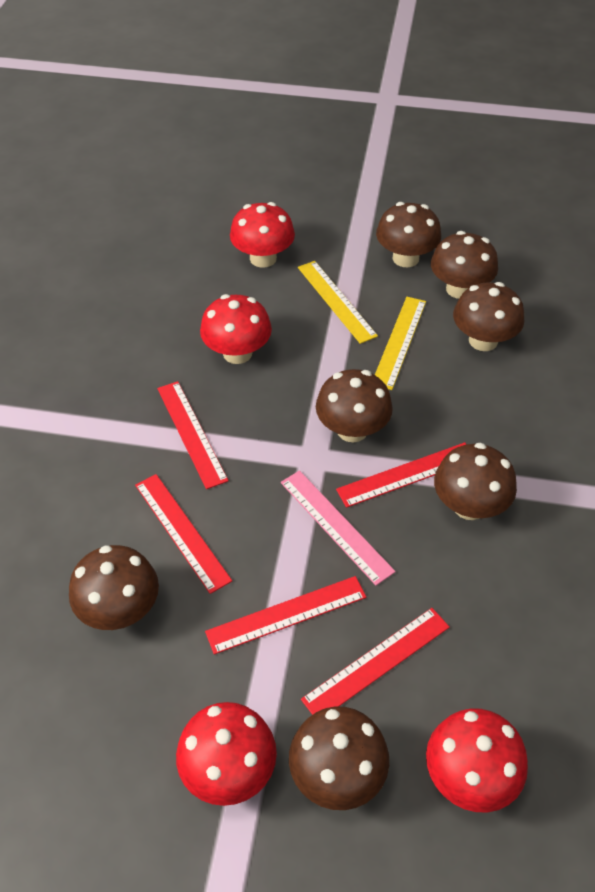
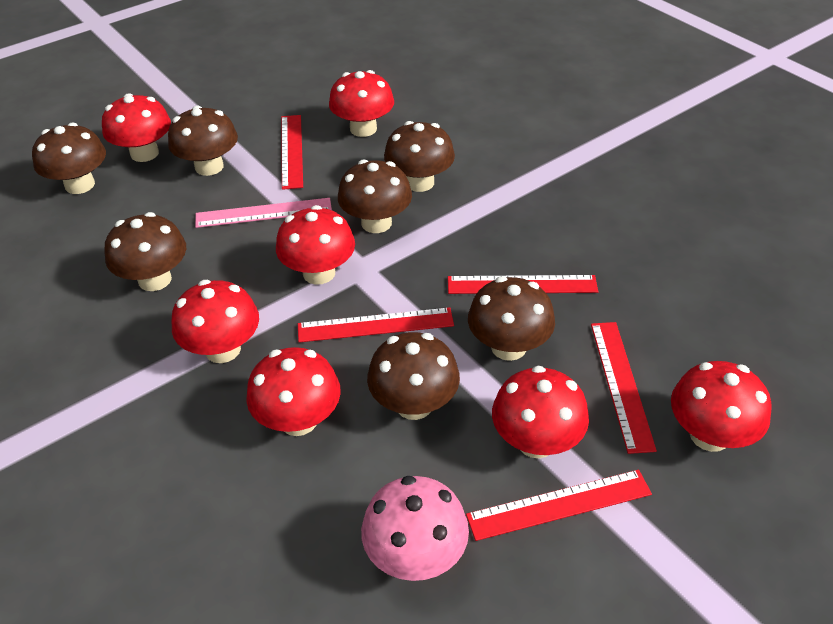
pink mushroom: none = 0 -> [361,476,469,581] = 1
red mushroom: [176,702,277,806] [200,294,272,364] [230,202,295,268] [426,708,528,812] = 4 -> [102,93,171,162] [172,280,259,363] [246,347,341,436] [276,205,355,285] [329,70,394,137] [492,366,589,458] [671,361,772,452] = 7
yellow ruler: [298,261,378,344] [375,297,426,390] = 2 -> none = 0

